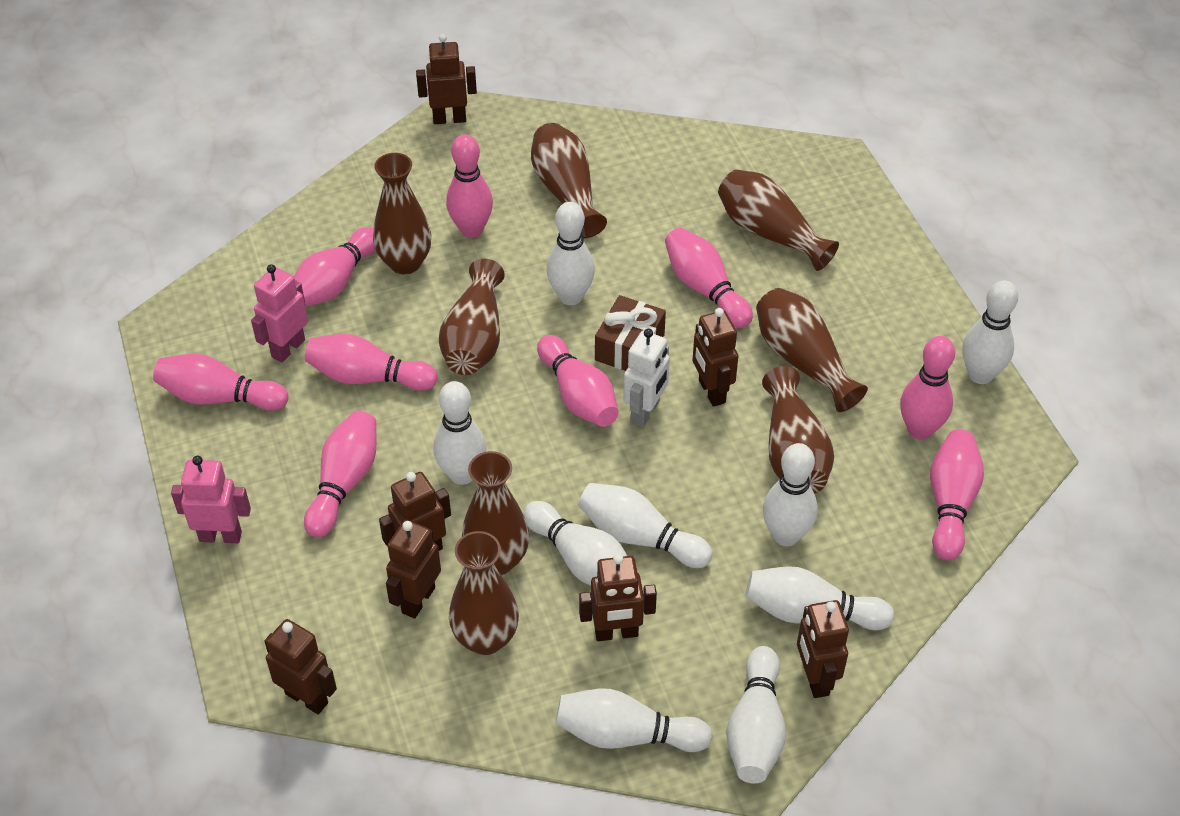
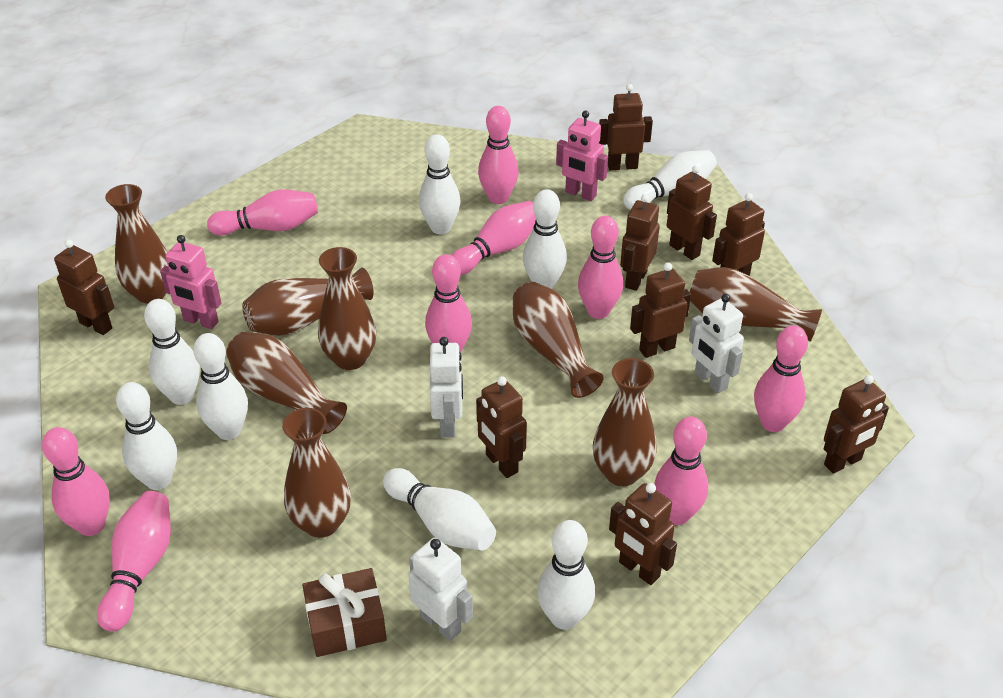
brown robot: [264,619,337,714] [379,472,451,551] [386,520,441,619] [416,34,477,124] [579,554,657,641] [693,308,738,407] [797,600,849,698] = 7 -> [54,239,115,335] [476,376,527,478] [599,84,653,170] [609,483,677,585] [620,194,660,291] [630,263,691,358] [667,165,717,260] [712,193,765,276] [824,375,889,474] = 9
white bowling pin: [434,381,486,485] [524,501,627,586] [546,202,595,305] [556,689,712,752] [578,483,713,568] [726,646,786,784] [746,566,894,630] [763,443,818,546] [962,280,1018,384] = 9 -> [116,382,177,490] [144,299,200,405] [193,333,248,440] [383,468,496,551] [419,134,461,234] [523,189,567,289] [537,520,595,630] [623,150,717,210] = 8
white robot: [623,329,670,427] = 1 -> [409,538,473,641] [430,337,463,438] [689,294,744,393] = 3

